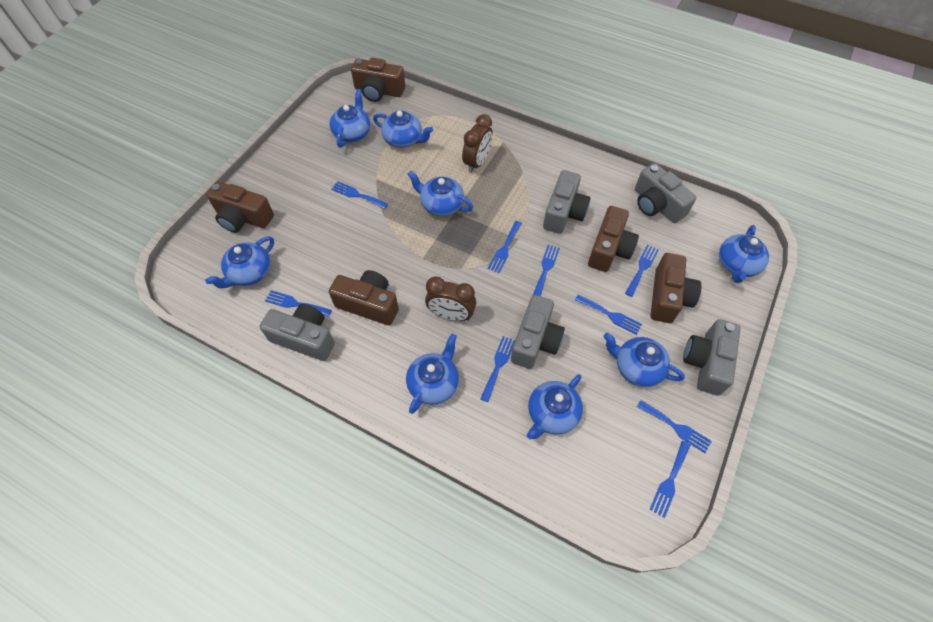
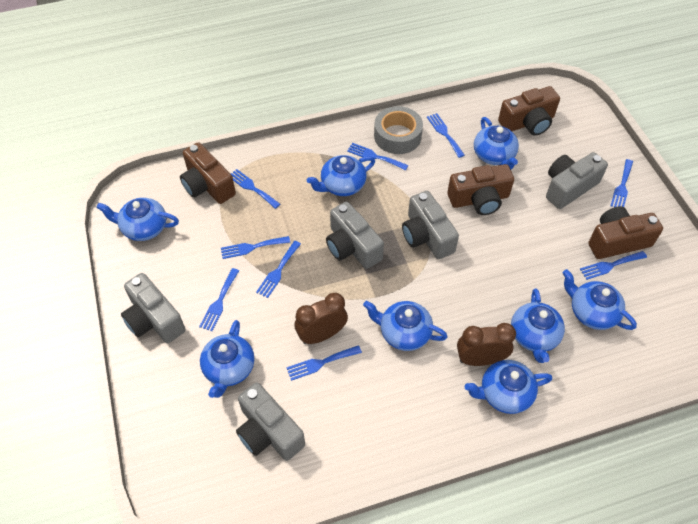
brown camera: [206,181,274,233] [329,270,399,325] [351,58,405,102] [588,206,639,272] [650,253,701,323] = 5 -> [180,142,236,204] [447,164,514,215] [498,86,560,136] [588,206,663,259] = 4
grey tape: none = 0 -> [374,106,423,154] = 1

